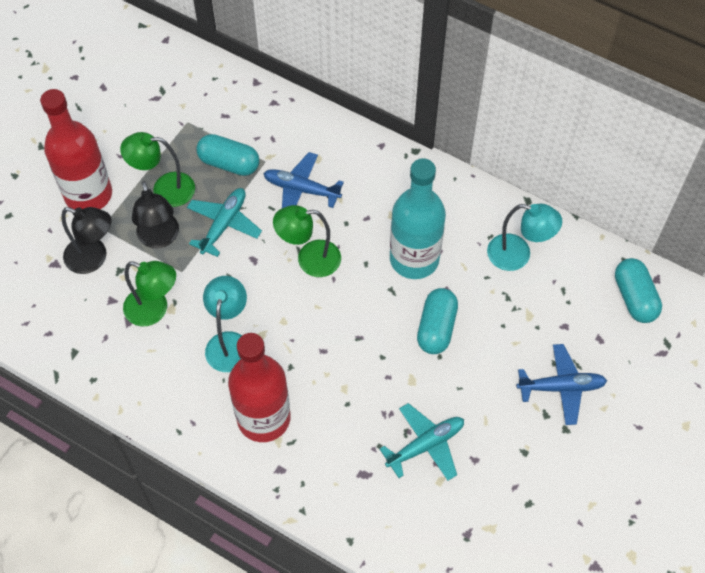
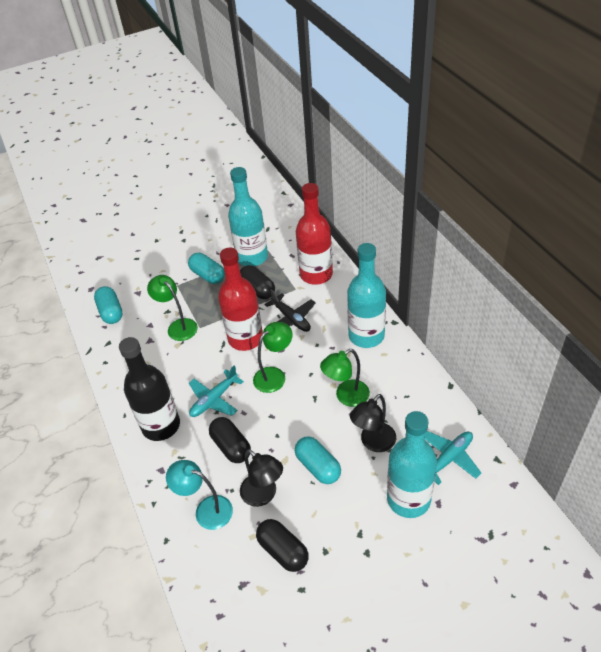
black bottle: none = 0 -> [119,337,180,441] = 1
black capsule: none = 0 -> [209,417,251,463] [240,265,275,299] [256,519,308,572] = 3
black plane: none = 0 -> [265,289,316,332] = 1
blue plane: [263,152,344,208] [517,344,607,425] = 2 -> none = 0
turquoise bottle: [390,158,446,279] = 1 -> [228,167,268,266] [347,243,386,348] [387,411,437,518] = 3
turquoise lamp: [203,276,247,372] [487,204,562,271] = 2 -> [166,460,233,530] = 1

